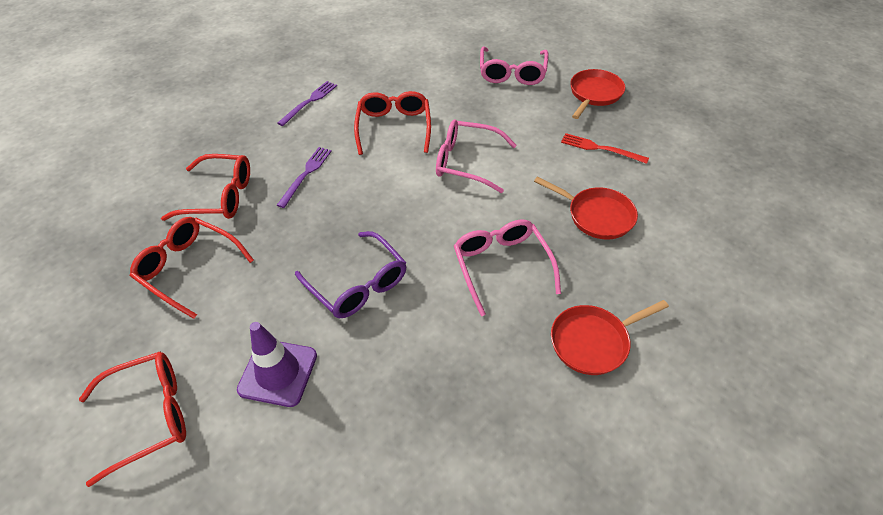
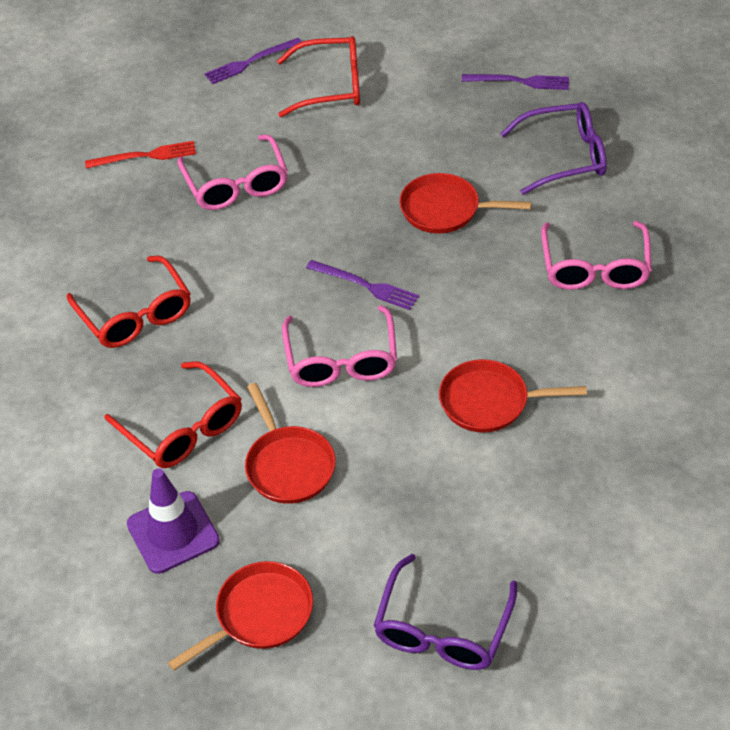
purple fork: [277,147,332,208] [278,81,337,126] = 2 -> [204,38,302,84] [306,260,419,310] [462,74,569,90] = 3
purple glasses: [295,231,407,318] = 1 -> [374,554,517,670] [500,102,607,195] = 2
red glasses: [79,351,186,487] [130,217,254,319] [161,154,250,221] [354,91,431,155] = 4 -> [67,256,191,348] [104,361,242,468] [277,36,360,117] = 3
red pan: [534,176,638,240] [551,300,669,375] [570,69,625,119] = 3 -> [168,561,313,671] [245,383,336,504] [399,173,532,234] [439,359,587,433] = 4

